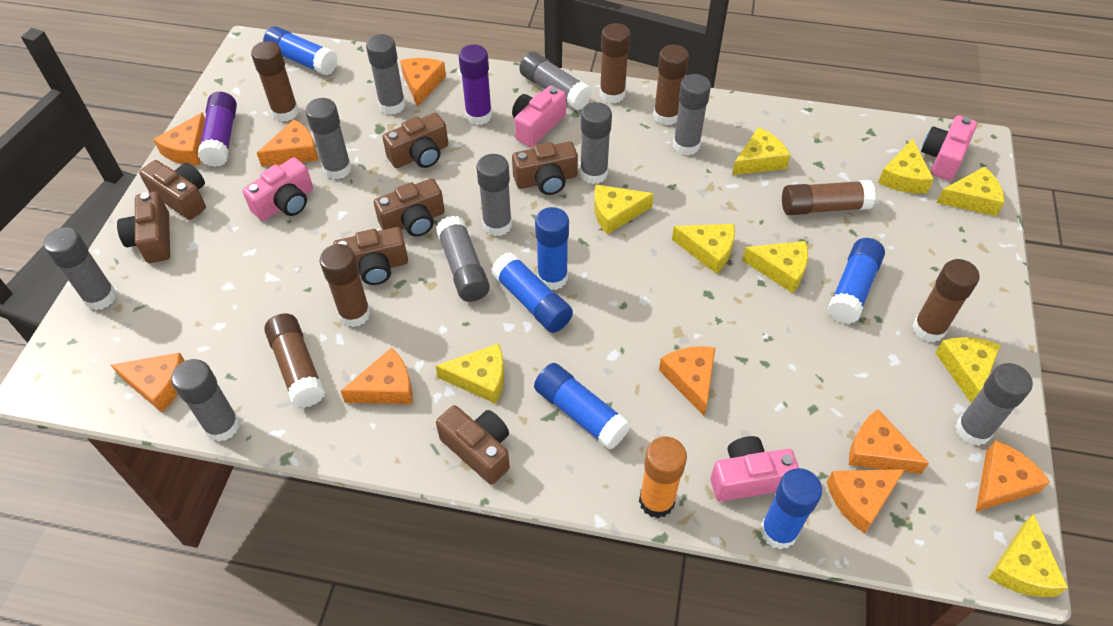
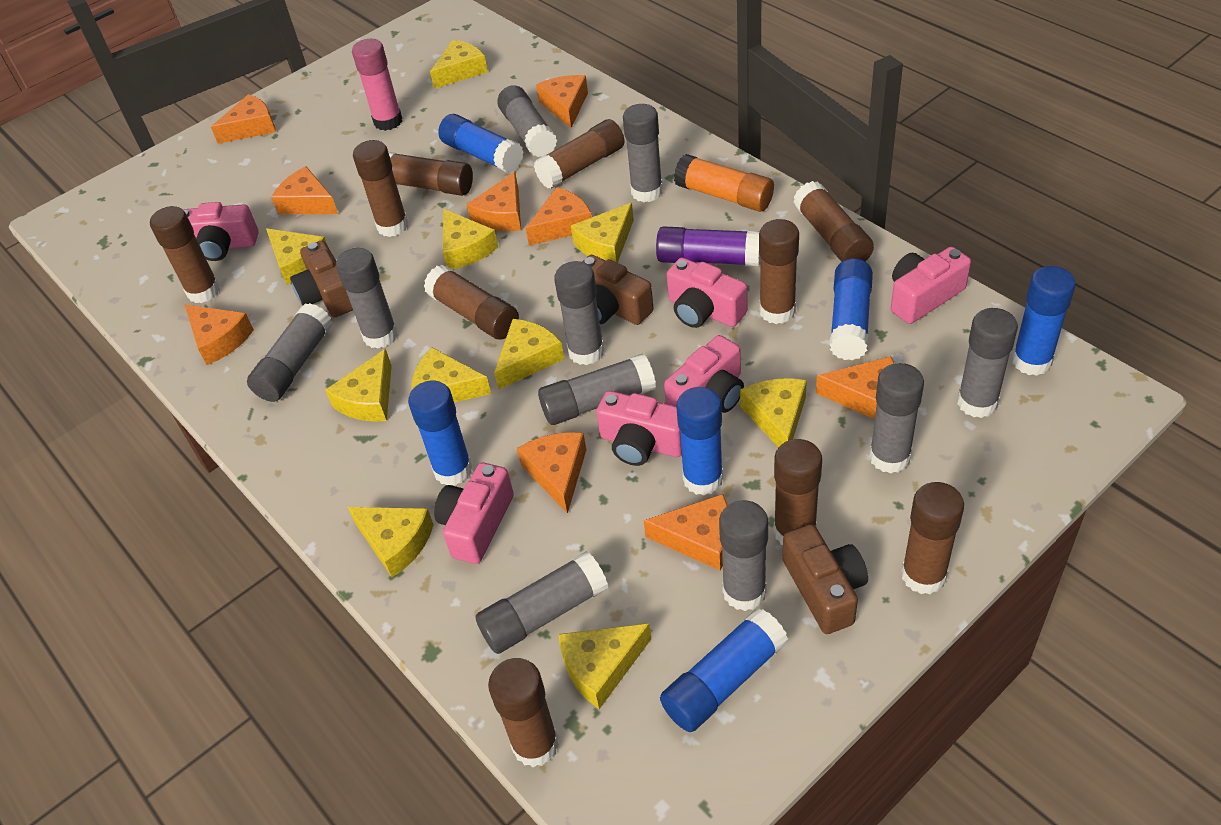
brown camera: [117,191,170,263] [139,160,206,220] [333,227,408,285] [374,178,445,237] [382,113,448,168] [436,405,510,485] [512,141,578,195] = 7 -> [290,241,353,317] [582,255,653,325] [782,524,868,634] = 3
brown glue stick: [251,41,299,122] [264,313,325,408] [320,244,371,327] [600,23,630,103] [653,45,689,125] [782,180,876,215] [912,259,979,342] = 7 -> [150,206,220,303] [353,140,408,237] [388,152,473,196] [424,265,519,340] [488,658,559,767] [534,119,625,189] [759,219,799,324] [774,439,822,545] [793,181,874,262] [901,482,964,594] = 10
pink camera: [242,157,313,221] [512,86,566,147] [710,436,799,502] [921,116,977,181] = 4 -> [183,202,259,261] [434,463,514,564] [596,391,682,466] [664,335,744,413] [667,258,748,328] [891,247,971,324] = 6
pink glue stick: none = 0 -> [352,39,402,131] = 1
purple glue stick: [198,92,237,167] [459,44,492,125] = 2 -> [656,226,761,266] = 1
yellow cheese: [436,343,504,404] [594,185,654,235] [672,224,735,274] [732,127,790,175] [742,241,808,293] [878,139,934,194] [935,337,1000,403] [936,167,1004,216] [988,514,1068,597] = 9 -> [266,228,328,285] [325,349,392,422] [348,507,434,577] [412,347,491,402] [430,40,488,89] [443,209,498,269] [494,319,564,390] [558,623,651,709] [571,203,634,263] [740,378,807,448] = 10

